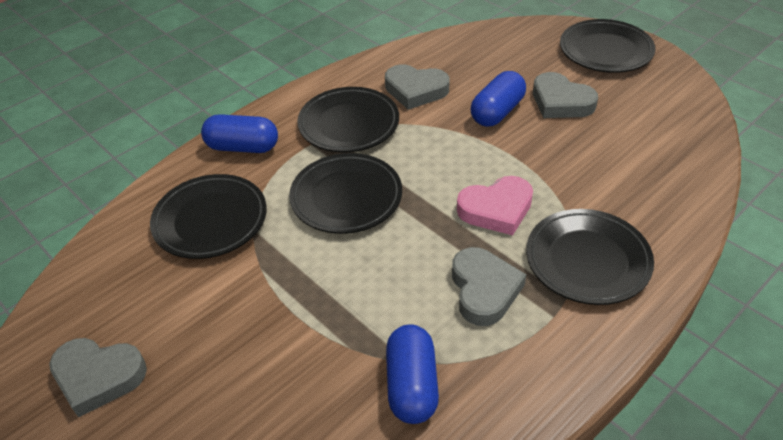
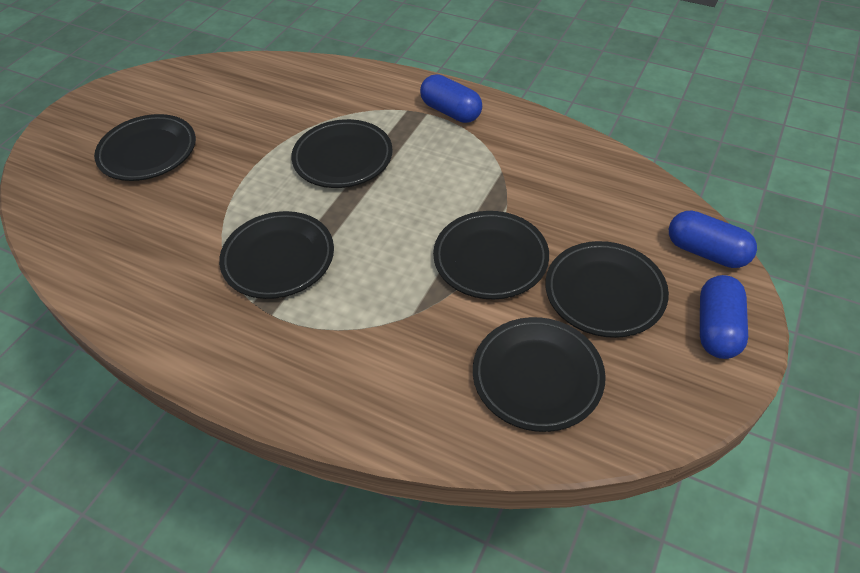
black plate: [150,174,267,259] [289,153,402,234] [297,87,399,152] [526,209,654,305] [560,19,655,73] = 5 -> [94,114,196,181] [219,211,334,299] [291,119,393,188] [433,211,549,299] [473,317,606,432] [545,241,669,338] = 6
grey heart: [49,338,147,417] [385,64,450,110] [452,247,526,326] [533,72,598,118] = 4 -> none = 0
pink heart: [457,176,533,235] = 1 -> none = 0

